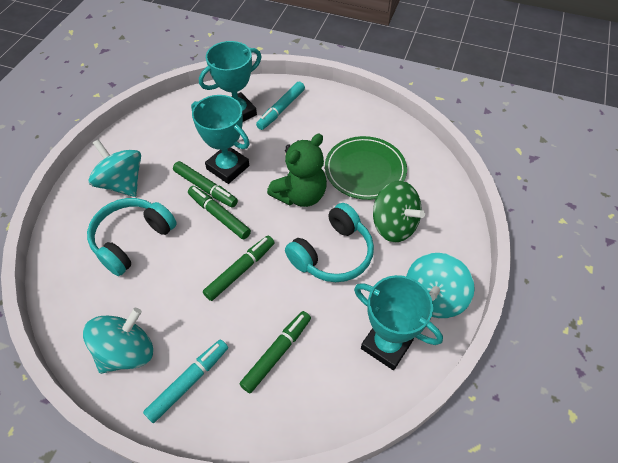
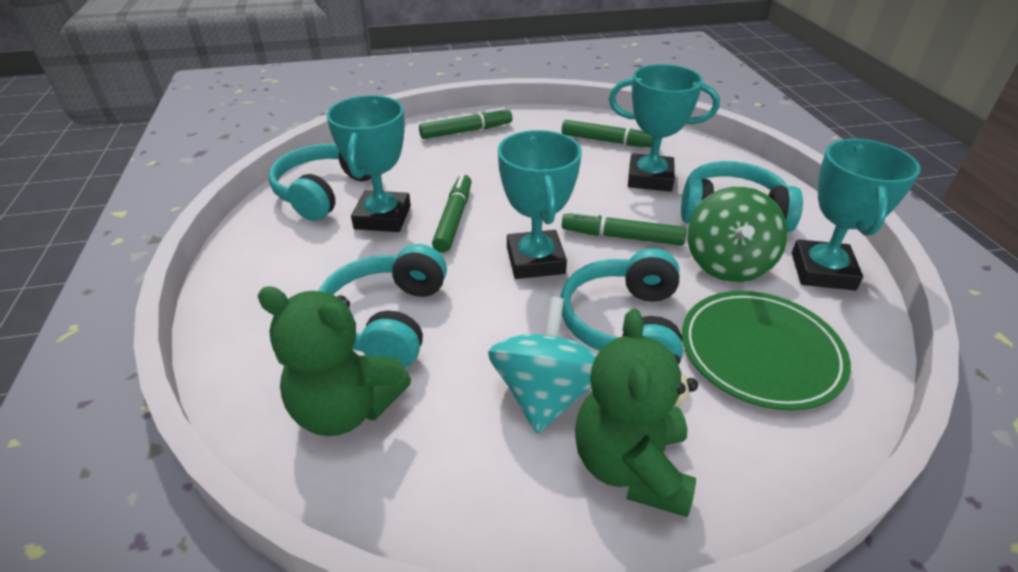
green teddy bear: [267,134,327,207] = 1 -> [257,286,411,436] [575,309,698,517] = 2
turquoise headphones: [87,198,177,276] [285,203,374,282] = 2 -> [268,144,371,221] [319,244,447,368] [560,248,683,360] [681,161,803,232] = 4
turquoise marker: [143,339,228,423] [256,81,305,130] = 2 -> none = 0
turquoise spinning top: [83,308,153,374] [89,139,141,197] [406,253,475,318] = 3 -> [488,297,597,434] = 1
turquoise trophy: [191,95,250,184] [199,41,262,122] [354,275,443,370] = 3 -> [326,95,411,232] [498,130,582,279] [609,64,720,192] [792,139,920,290] = 4

